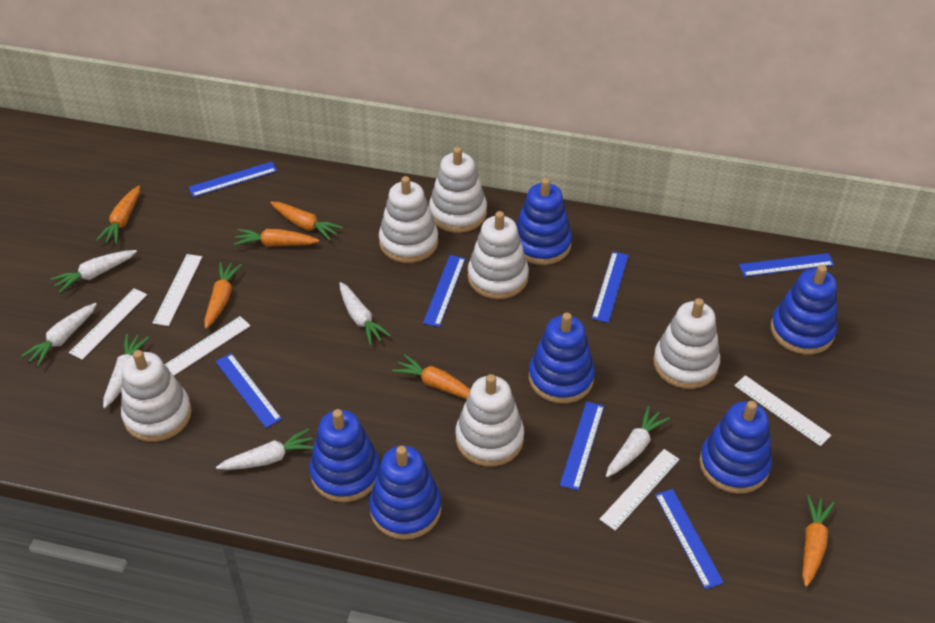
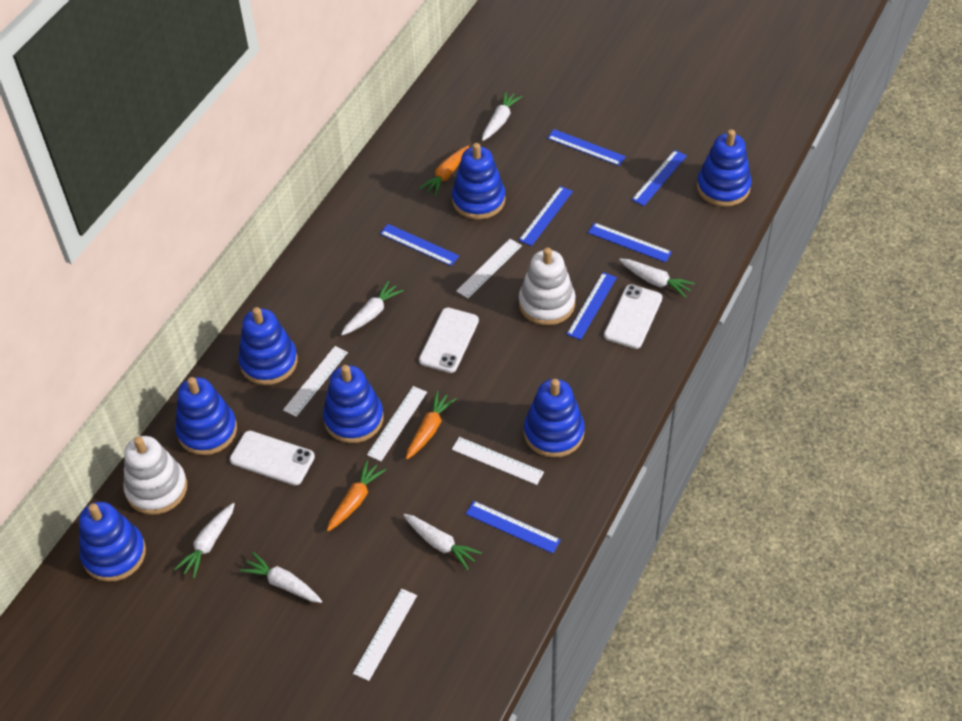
blue stacking toy: [309,409,380,502] [369,446,442,540] [516,178,572,265] [529,312,595,403] [699,401,772,494] [770,265,837,355] = 6 -> [79,502,146,582] [175,377,237,455] [238,307,298,385] [323,365,383,443] [452,143,505,220] [524,379,585,458] [697,129,752,207] = 7
orange carrot: [96,186,140,244] [204,262,242,329] [234,229,320,247] [270,202,343,241] [392,354,471,399] [802,495,835,587] = 6 -> [327,460,386,531] [406,391,457,460] [419,146,469,196] = 3
white phone: none = 0 -> [230,431,315,485] [419,308,479,373] [604,284,662,349] = 3
white stacking toy: [121,350,192,442] [379,176,438,263] [429,147,487,233] [456,374,524,467] [468,211,529,299] [653,298,720,389] = 6 -> [123,436,187,515] [519,247,576,325] = 2

